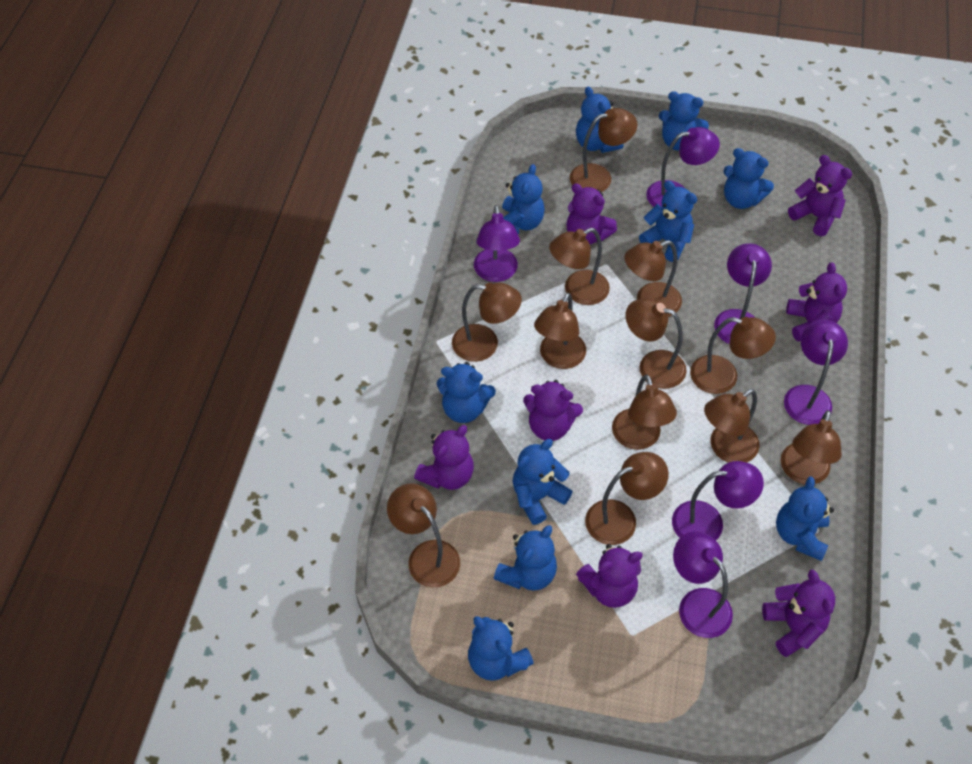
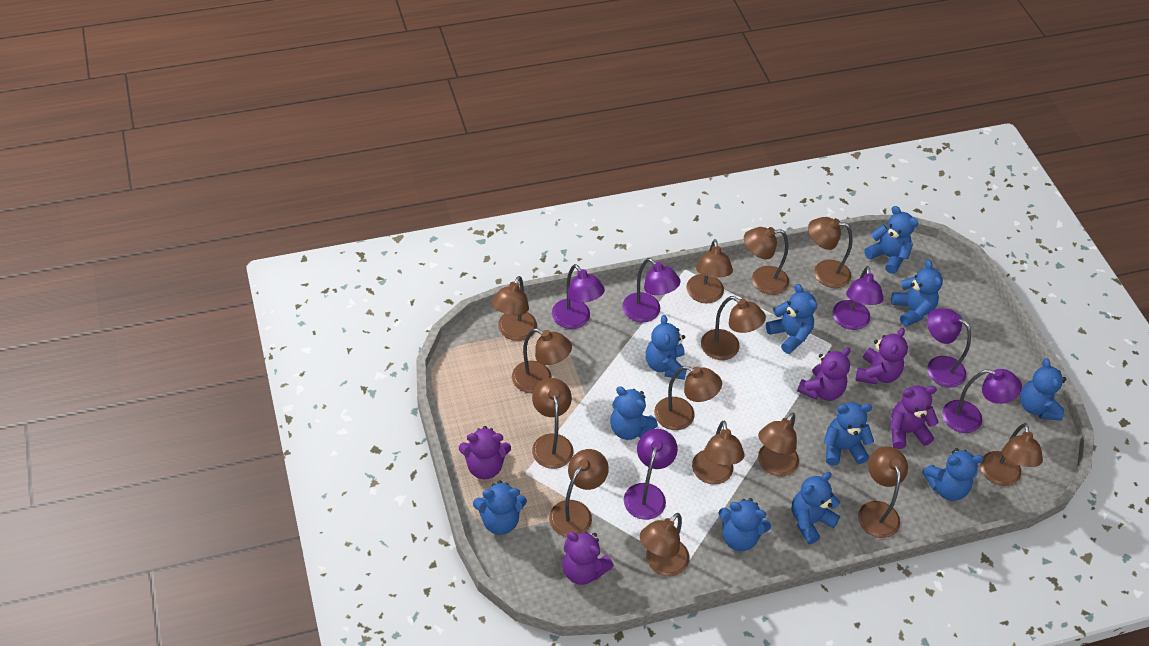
blue teddy bear: [437,362,496,423] [468,616,534,681] [494,525,557,591] [502,164,545,234] [513,439,573,525] [576,86,623,153] [639,181,697,262] [659,91,709,151] [723,148,774,209] [776,476,834,561] = 10 -> [473,480,527,535] [610,386,658,440] [646,315,687,380] [718,498,771,551] [766,284,817,354] [792,472,840,544] [824,402,874,466] [864,206,919,274] [891,260,943,327] [922,448,984,501] [1020,358,1066,421] = 11
brown lamp: [387,483,460,588] [452,283,522,362] [534,293,586,369] [549,228,610,305] [570,108,637,192] [585,452,669,545] [612,374,677,450] [624,240,682,317] [626,298,687,389] [690,317,776,394] [704,389,760,463] [781,410,842,484] = 12 -> [492,276,537,341] [512,328,572,393] [532,378,573,469] [549,449,609,537] [640,513,689,576] [654,366,722,430] [687,239,733,304] [692,421,744,485] [701,296,766,360] [744,227,789,295] [758,413,799,476] [808,217,853,288] [858,446,908,538] [980,423,1043,486] = 14
purple teddy bear: [414,425,474,490] [523,380,583,441] [567,184,617,244] [576,544,643,608] [762,570,835,657] [786,262,847,342] [788,155,852,236] = 7 -> [459,426,511,479] [562,532,614,585] [797,347,850,401] [856,328,908,385] [890,385,939,449] = 5

